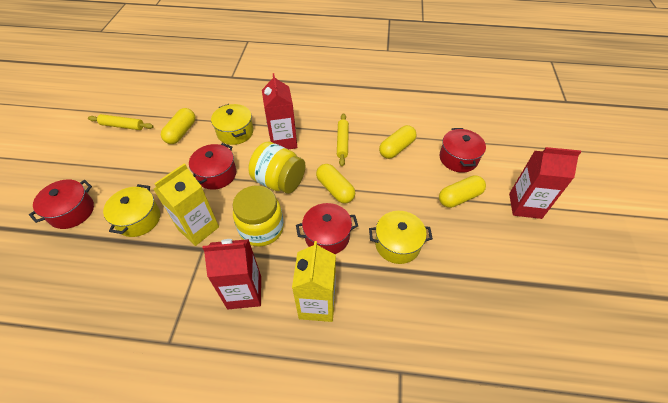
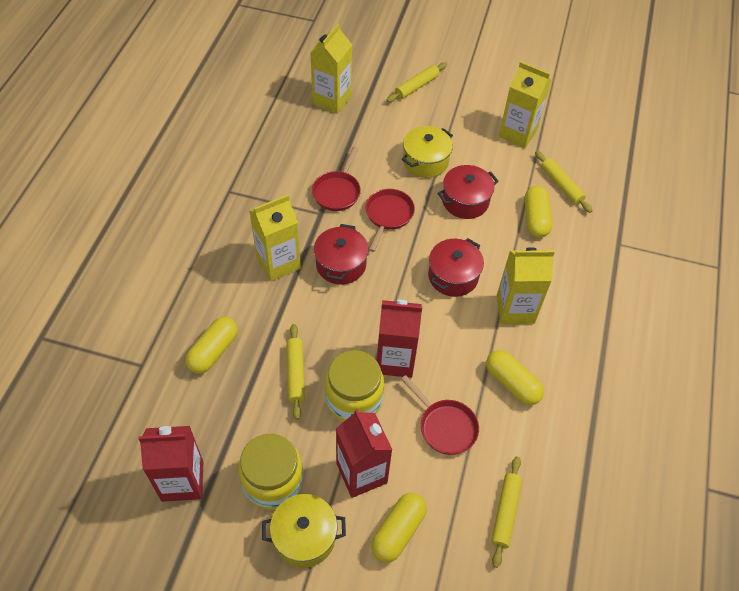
red pan: none = 0 -> [312,146,361,211] [365,189,415,252] [401,375,479,455] = 3
red pot: [29,179,94,229] [189,143,236,190] [296,203,358,254] [440,128,486,173] = 4 -> [314,224,369,285] [428,238,484,297] [438,165,499,219] = 3
yellow carton: [154,163,219,246] [292,241,336,322] = 2 -> [249,195,301,281] [310,24,352,114] [497,247,555,324] [498,61,552,148] = 4
yellow pot: [103,184,160,237] [211,104,254,145] [369,211,433,264] = 3 -> [262,494,346,568] [402,126,453,178] = 2
yellow rolling pin: [88,114,154,130] [337,114,349,166] = 2 -> [286,324,305,420] [387,62,447,102] [491,456,522,568] [535,151,592,213] = 4

